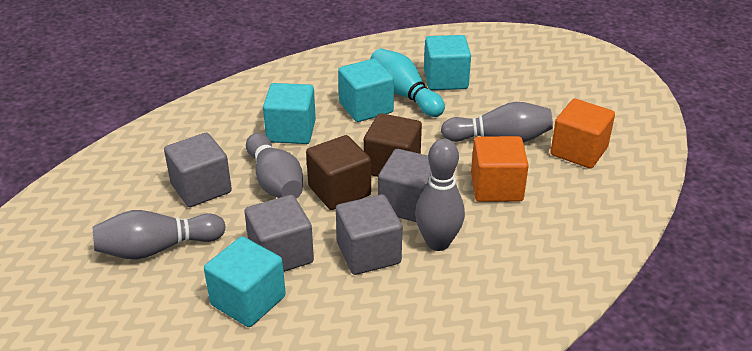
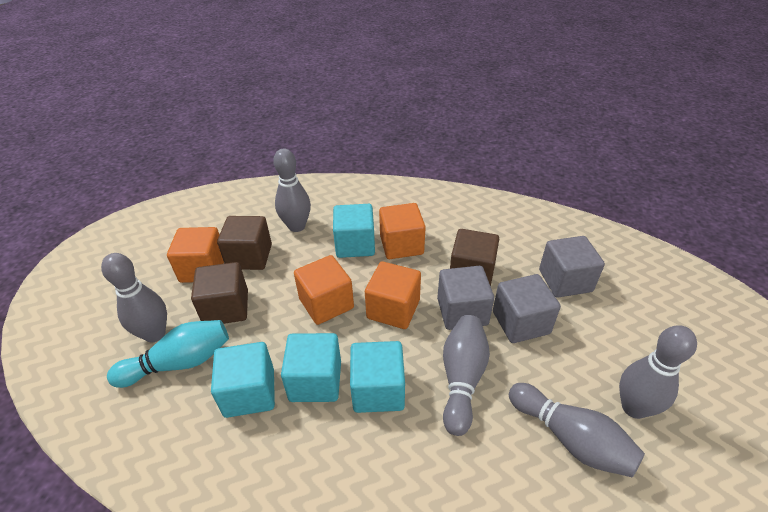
brown cube: [306,135,371,210] [364,113,422,177] = 2 -> [191,262,248,324] [217,216,272,270] [450,229,499,286] = 3
grey bowling pin: [92,210,226,260] [246,133,303,199] [415,139,465,251] [441,102,553,142] = 4 -> [101,253,167,342] [273,148,311,232] [443,315,490,436] [509,383,645,477] [619,325,697,419] = 5
grey cube: [164,133,232,207] [245,195,314,272] [336,194,402,275] [378,149,431,222] = 4 -> [437,266,494,330] [493,274,561,343] [539,236,605,298] = 3
orange cube: [471,136,529,202] [550,99,615,169] = 2 -> [167,227,224,283] [294,255,354,325] [365,261,421,329] [379,203,426,259] = 4

